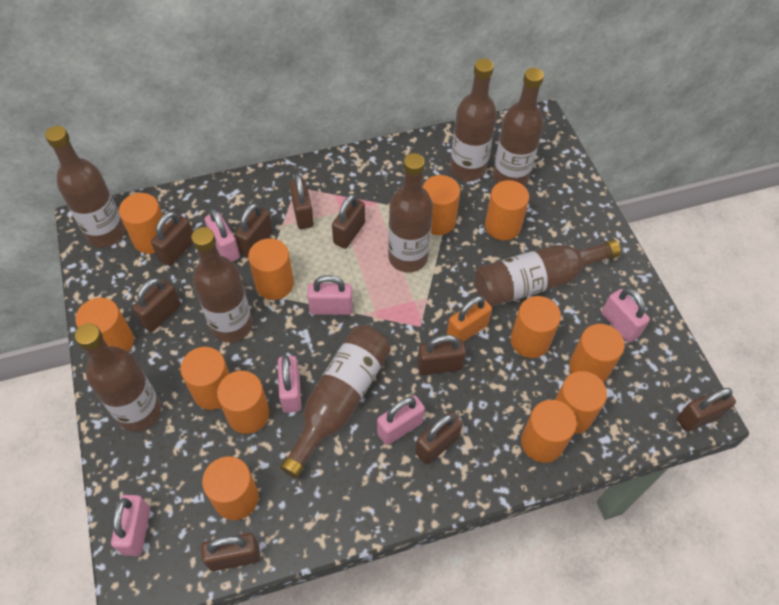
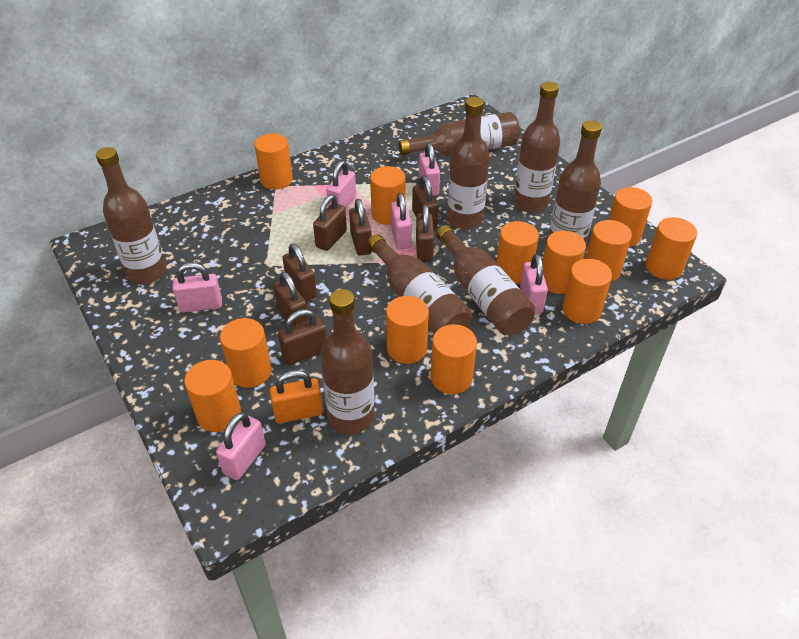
brown padlock: [132,278,181,332] [151,211,193,266] [201,533,260,571] [234,203,273,257] [289,174,314,229] [332,194,365,249] [415,412,463,464] [417,335,466,375] [677,388,736,432] = 9 -> [273,272,309,326] [278,309,326,365] [282,243,317,302] [313,195,347,251] [349,199,372,256] [412,175,439,229] [416,205,434,262] = 7

